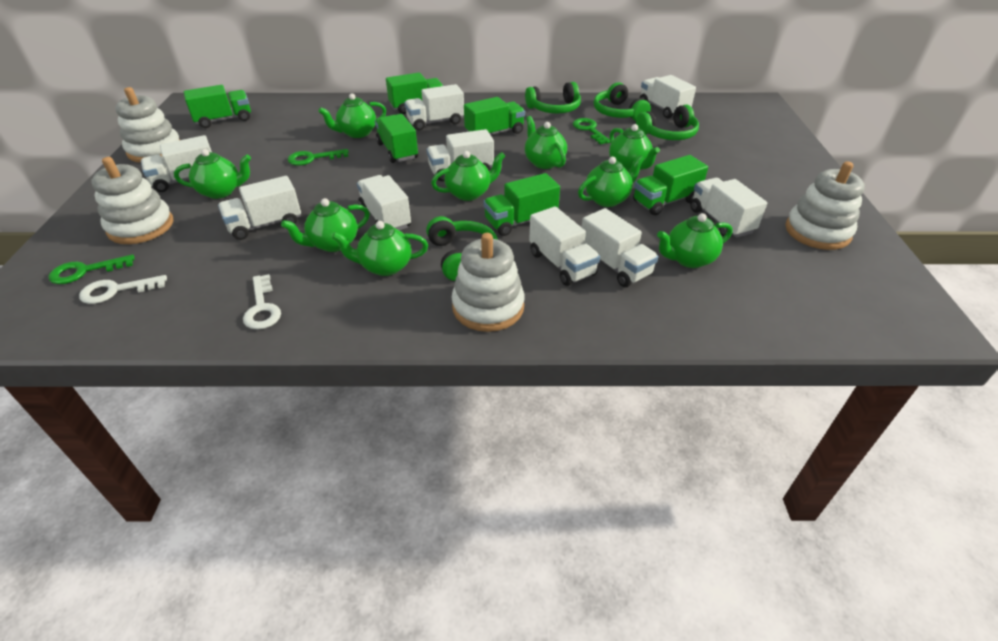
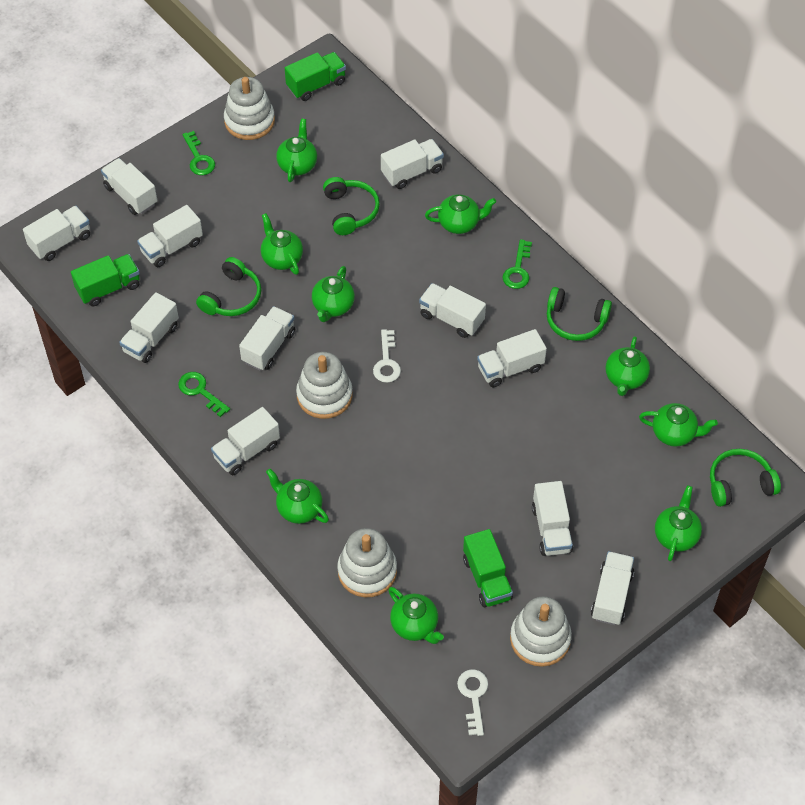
green truck: [184,85,251,128] [375,114,418,163] [386,72,443,114] [464,97,525,135] [483,173,560,236] [633,155,708,215] = 6 -> [71,254,140,306] [285,52,346,101] [463,529,513,607] = 3
white truck: [141,135,212,192] [218,176,301,240] [357,175,411,230] [404,84,464,130] [426,129,494,181] [529,206,600,286] [582,208,658,287] [640,75,696,119] [690,178,767,238] = 9 -> [23,206,90,261] [101,158,157,215] [119,292,179,363] [137,205,203,267] [211,407,280,475] [239,306,295,371] [381,139,444,189] [419,283,486,338] [477,329,547,387] [532,481,573,556] [591,551,634,625] = 11

